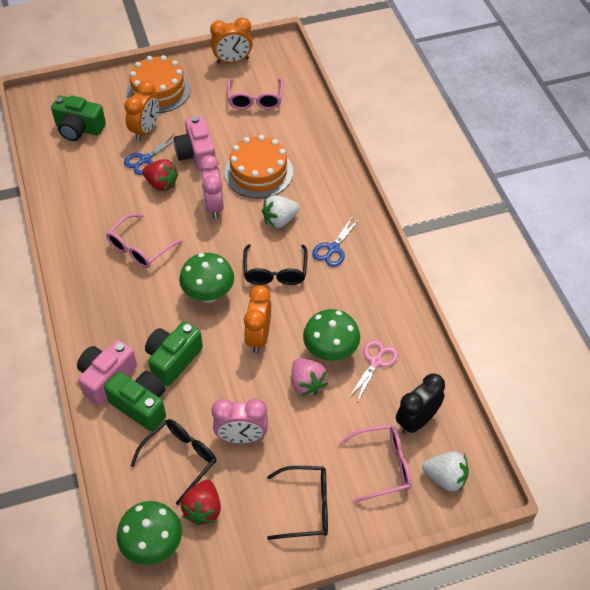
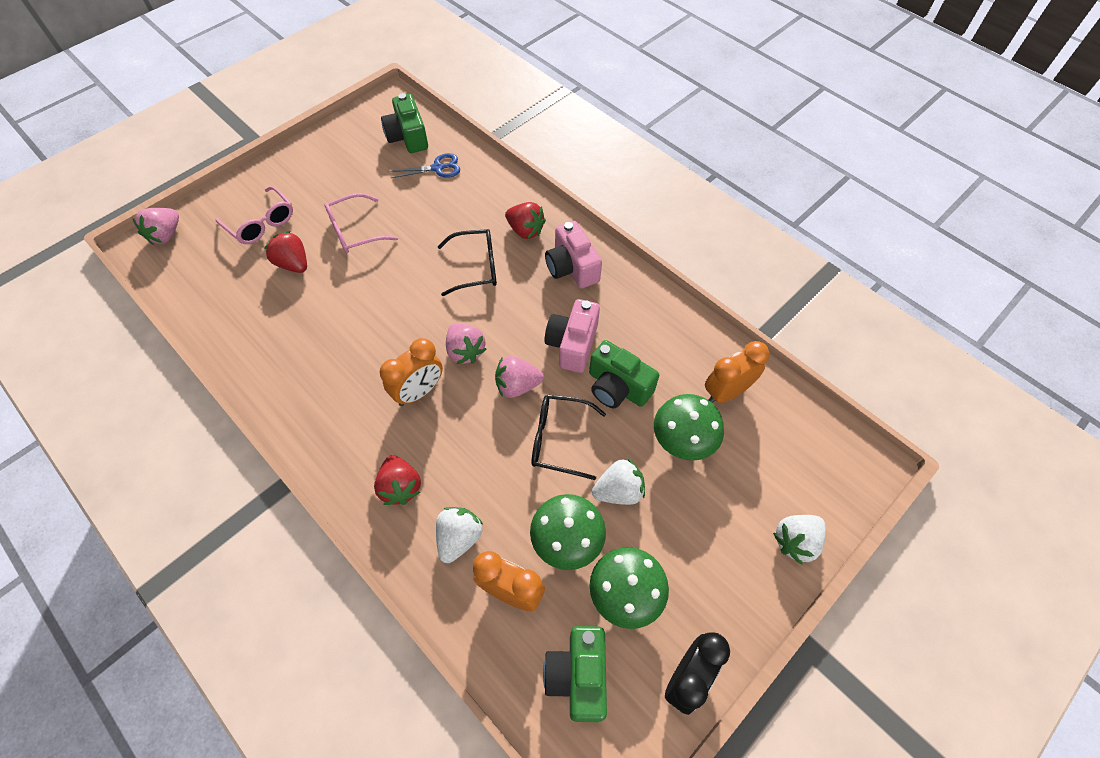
black glasses: [130,419,217,505] [243,244,308,285] [267,466,328,540] = 3 -> [438,229,497,296] [531,395,606,480] = 2
blue scissors: [124,133,175,175] [312,216,359,267] = 2 -> [389,153,460,178] = 1
orange cake: [126,55,191,113] [224,135,293,199] = 2 -> none = 0
pink clock: [199,155,224,219] [212,399,268,443] = 2 -> none = 0
pink glasses: [106,214,183,268] [227,78,283,110] [339,425,411,503] = 3 -> [216,186,293,244] [324,193,398,253] = 2
pink scissors: [348,340,398,402] = 1 -> none = 0
pink strawberry: [292,358,328,396] = 1 -> [133,208,179,245] [446,324,487,364] [495,356,544,398] = 3
red strawberry: [142,159,179,191] [181,480,221,526] = 2 -> [264,231,307,273] [374,455,421,505] [505,202,546,239] = 3
white strawberry: [262,195,299,228] [422,451,469,492] = 2 -> [436,507,483,563] [592,459,645,505] [773,515,826,565] = 3

